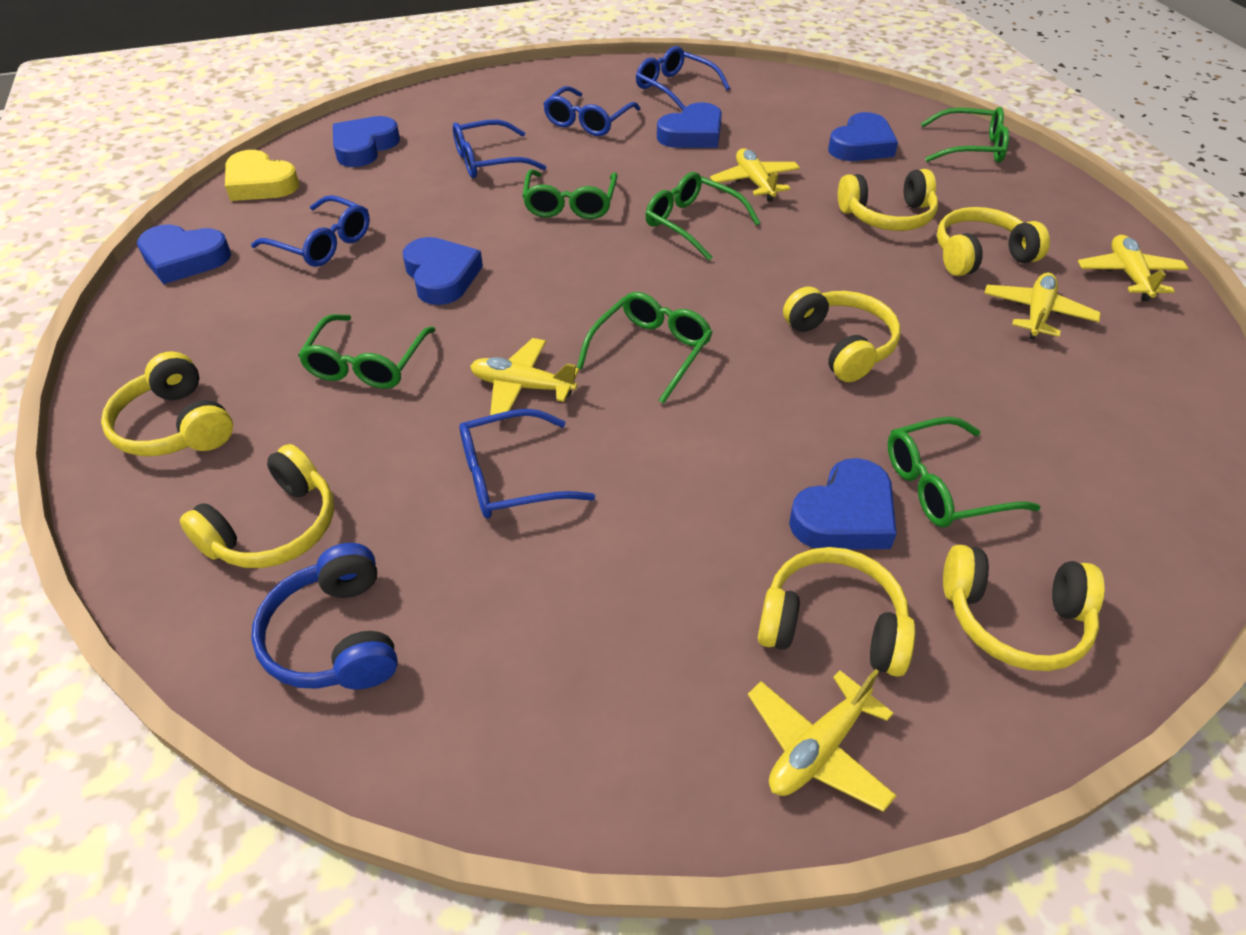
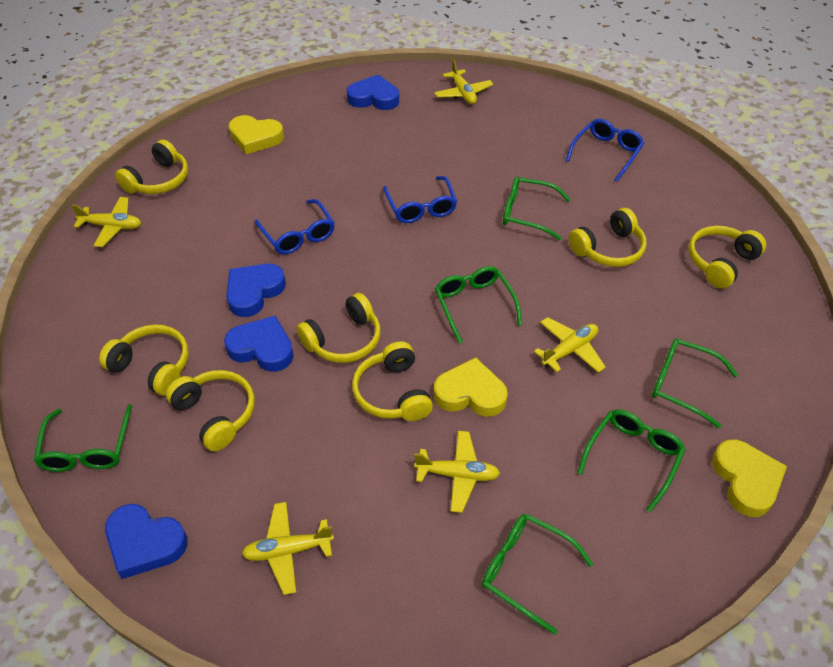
blue glasses: [251,195,370,267] [453,120,547,178] [459,409,595,519] [543,86,641,136] [636,46,730,111] = 5 -> [254,199,335,254] [383,176,457,223] [566,119,644,182] = 3
blue headphones: [251,543,398,689] = 1 -> none = 0
blue heart: [137,224,231,284] [333,116,400,167] [403,237,483,305] [657,102,722,148] [789,458,897,550] [828,112,898,161] = 6 -> [105,504,188,579] [224,315,294,372] [226,264,286,317] [347,75,399,110] = 4
yellow heart: [225,150,300,201] = 1 -> [228,115,284,154] [434,357,508,417] [712,439,787,517] = 3

